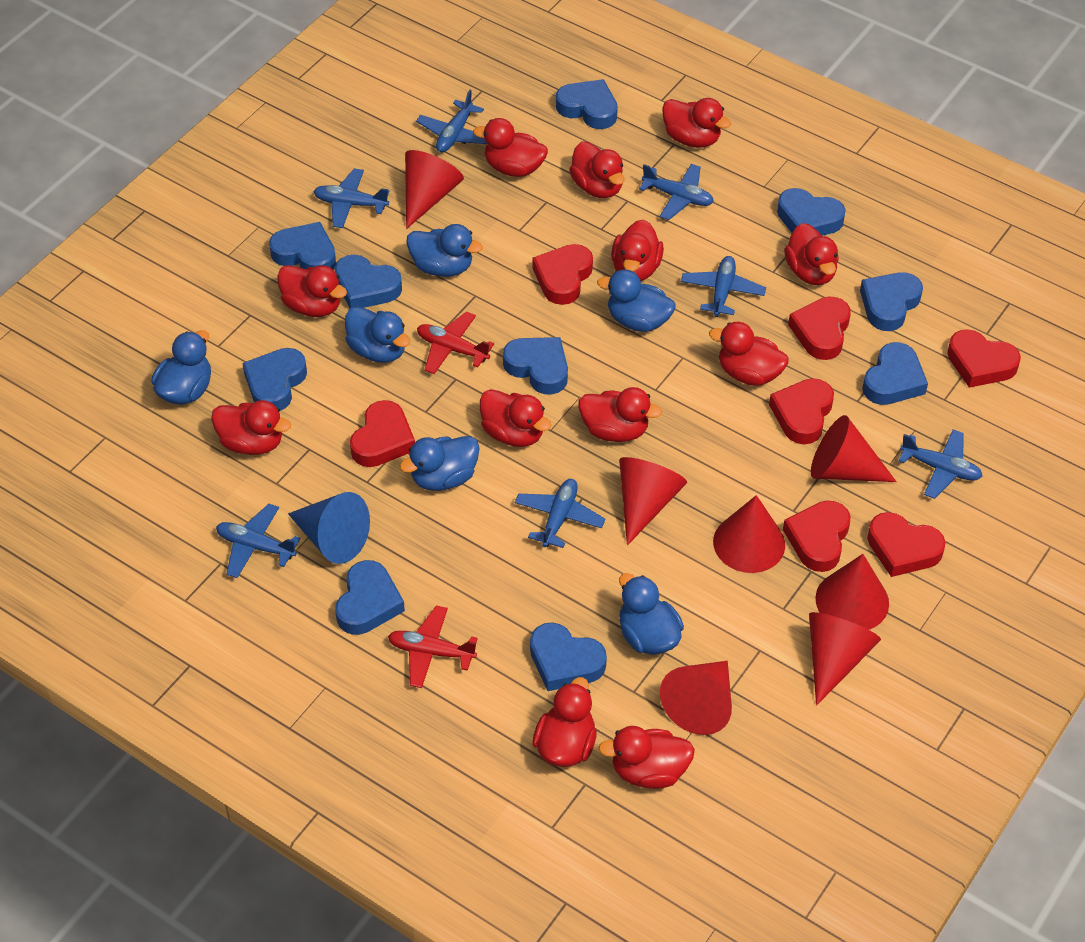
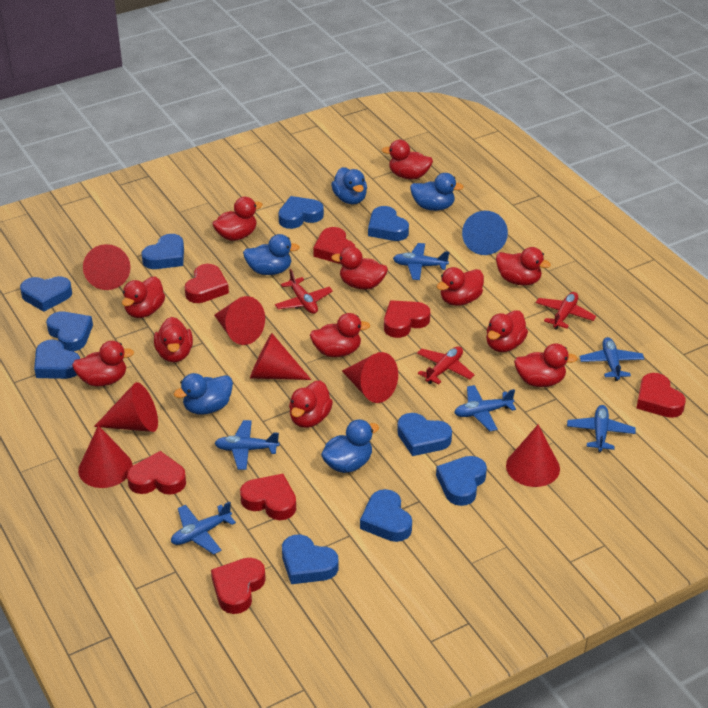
blue duck: [152,330,211,405] [345,306,410,363] [399,436,480,491] [406,224,483,277] [597,269,676,332] [619,573,684,655] = 6 -> [174,373,233,415] [243,234,300,275] [321,420,379,473] [331,167,367,204] [410,173,464,211] = 5
blue plane: [216,504,300,578] [313,168,389,228] [416,90,487,152] [515,479,605,548] [639,164,714,220] [681,256,766,317] [898,429,983,499] = 7 -> [171,501,236,555] [215,420,280,470] [393,243,449,280] [454,385,516,431] [567,405,636,452] [579,337,644,381] = 6
red plane: [388,605,478,688] [417,312,494,374] = 2 -> [275,269,333,314] [417,346,474,384] [536,292,596,330] = 3

